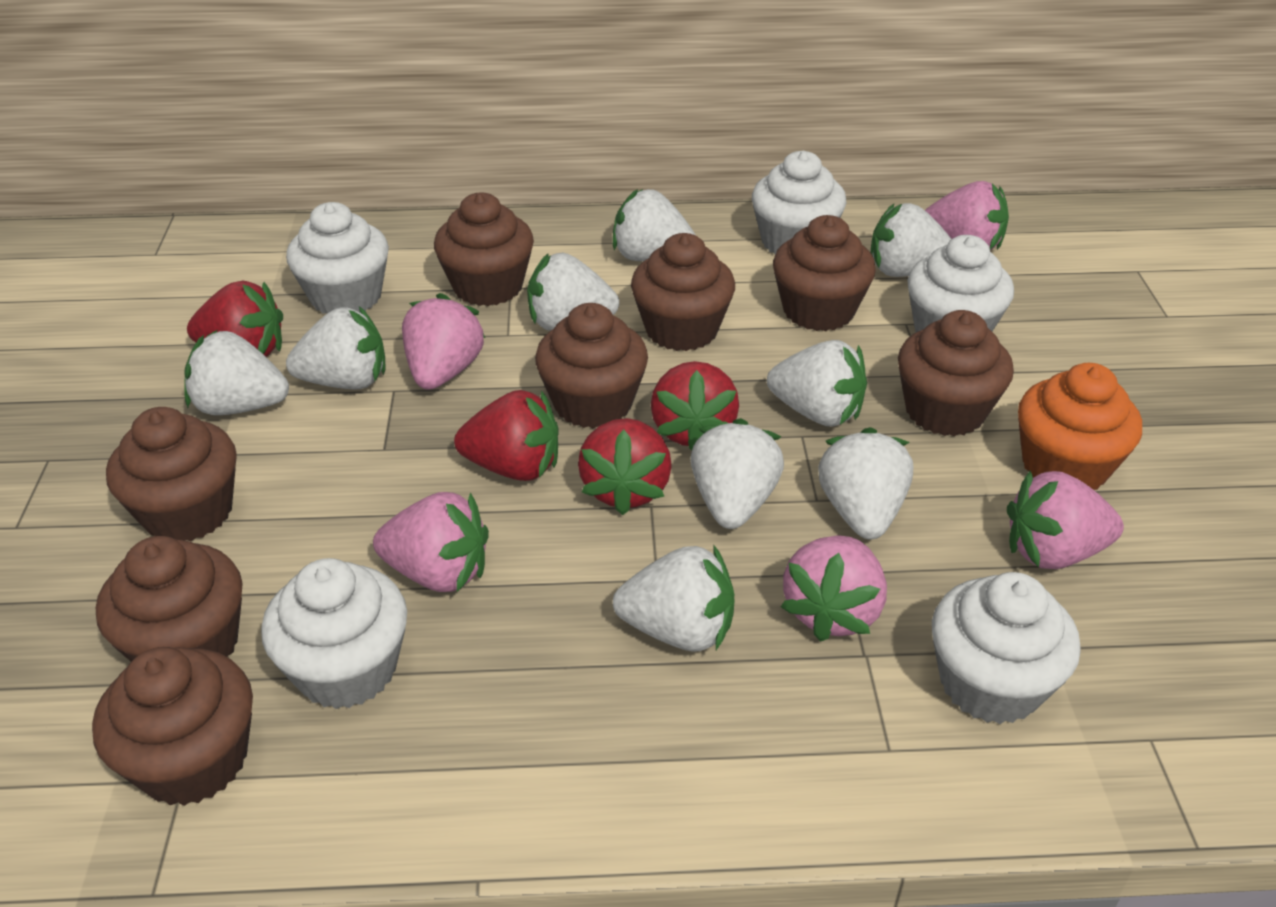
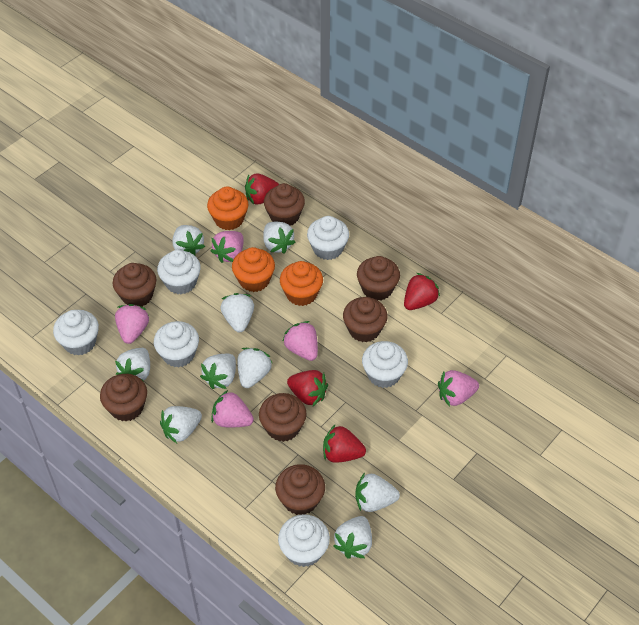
brown cupcake: [92,647,253,806] [96,536,243,661] [106,407,237,541] [434,193,534,306] [535,303,648,428] [631,233,735,351] [773,215,876,331] [898,310,1014,437] = 8 -> [100,374,147,422] [113,263,156,307] [259,393,307,442] [264,183,305,226] [275,464,325,515] [343,297,387,342] [357,256,400,301] = 7
orange cupcake: [1018,363,1142,490] = 1 -> [207,187,248,230] [232,247,275,292] [280,261,323,306] = 3
white cupcake: [261,558,407,709] [286,202,389,314] [752,151,847,254] [907,235,1014,332] [932,572,1081,724] = 5 -> [53,310,99,356] [154,321,199,368] [157,250,201,295] [278,514,330,567] [307,216,349,260] [362,341,408,388] = 6

